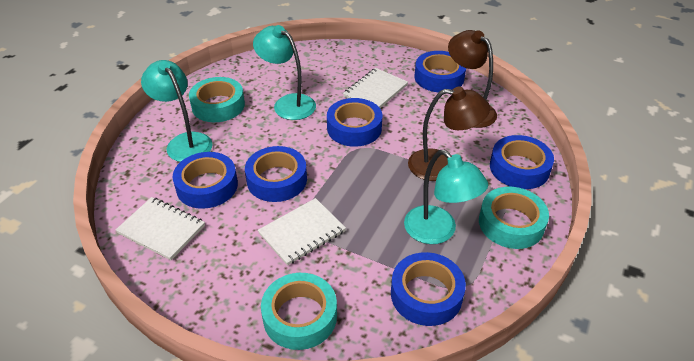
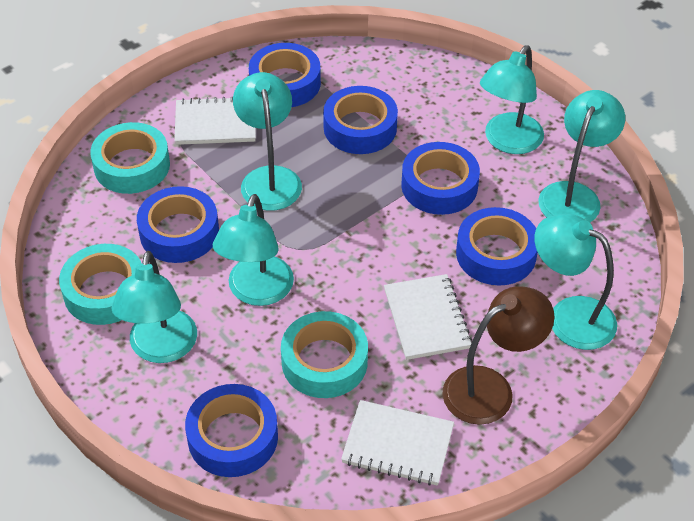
brown lamp: [408,86,490,181] [448,30,497,128] = 2 -> [442,286,555,425] = 1
turquoise lamp: [141,60,213,162] [253,25,316,120] [404,150,488,244] = 3 -> [111,251,197,363] [213,194,294,306] [233,72,302,211] [480,45,544,154] [535,214,617,350] [539,90,625,222] = 6

